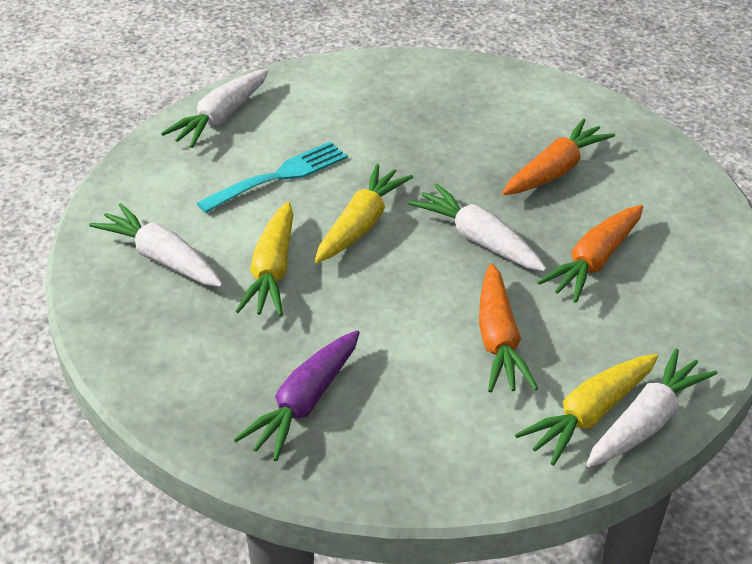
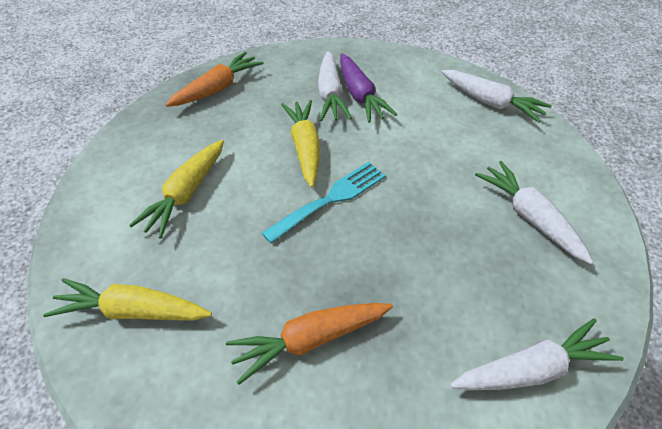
orange carrot: [479,264,538,392] [502,118,615,195] [537,205,643,303] = 3 -> [165,52,264,107] [226,303,393,385] = 2

